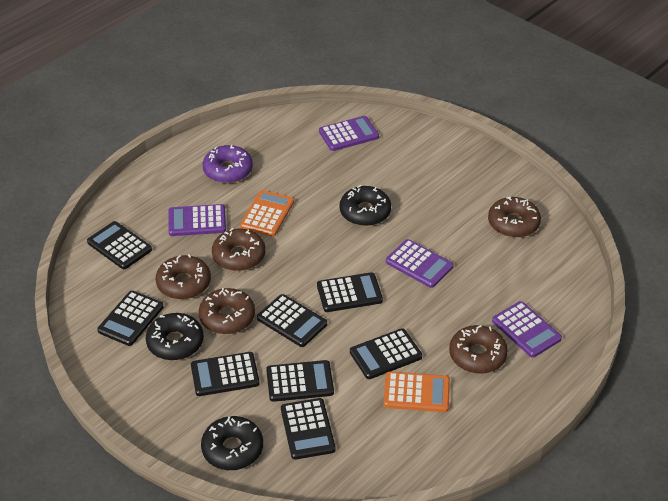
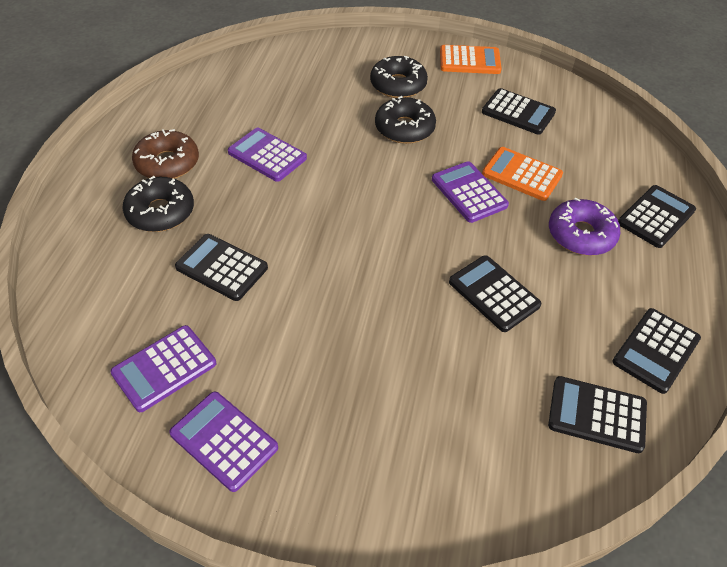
black calculator: [87,221,152,269] [97,291,163,346] [191,352,260,396] [257,294,327,347] [266,360,334,402] [281,398,336,460] [317,272,383,312] [350,328,422,379] = 8 -> [175,234,268,301] [449,255,541,332] [482,88,556,135] [548,376,647,453] [613,308,701,394] [618,185,696,248] = 6
brown donut: [156,254,211,299] [199,288,255,334] [212,228,265,271] [449,325,508,374] [488,197,541,238] = 5 -> [132,129,199,179] = 1

